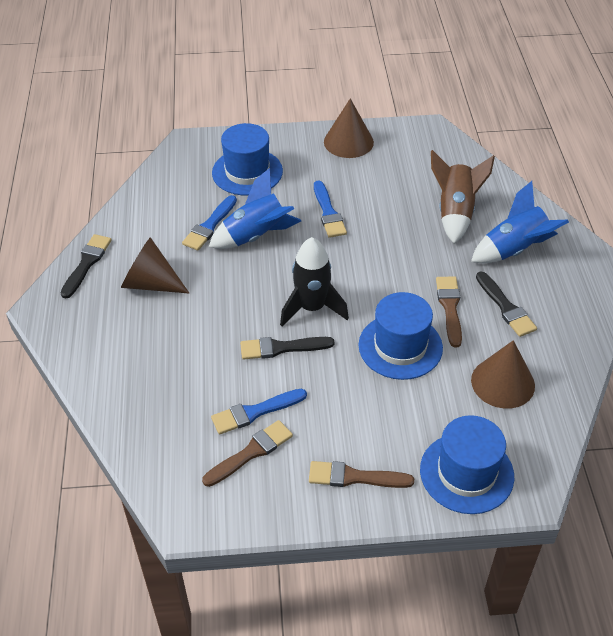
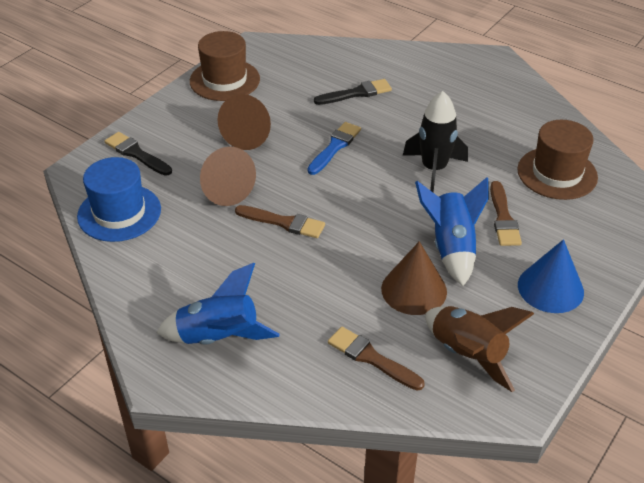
black brush: [61,234,112,299] [240,337,334,360] [476,271,537,337] = 3 -> [105,132,172,176] [314,79,392,105] = 2
blue brush: [182,195,237,251] [211,389,307,434] [314,181,347,238] = 3 -> [307,122,361,175] = 1
blue cone: none = 0 -> [518,239,584,313] = 1
blue hat: [212,123,283,195] [359,292,443,380] [420,415,514,514] = 3 -> [77,157,161,242] = 1
brown hat: none = 0 -> [190,31,260,101] [517,120,598,200] = 2

